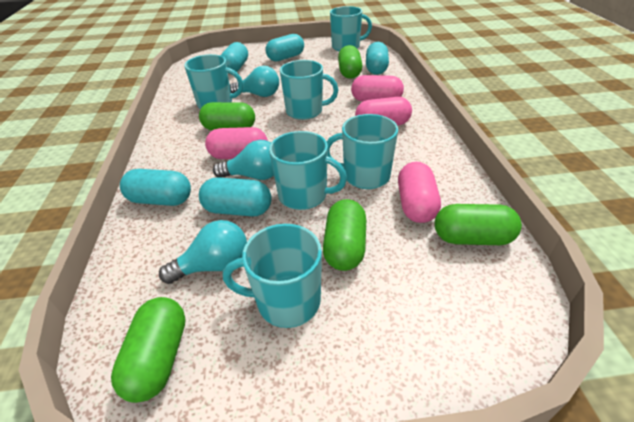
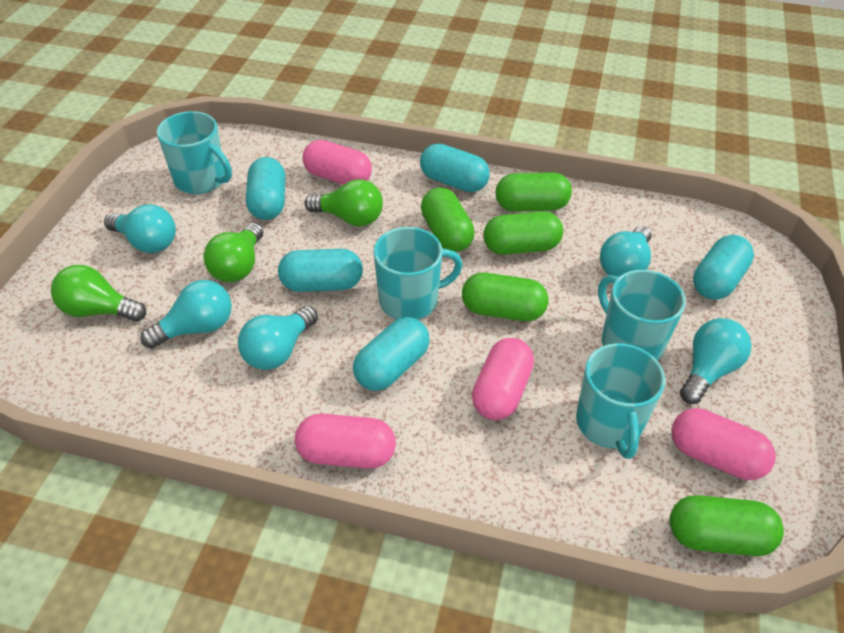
green light bulb: none = 0 -> [51,265,146,322] [203,223,263,282] [305,179,383,226] = 3
turquoise light bulb: [159,220,247,284] [213,140,274,180] [230,66,279,97] = 3 -> [104,204,176,253] [141,280,232,349] [238,306,318,370] [600,226,652,277] [680,318,752,404] = 5
turquoise mug: [184,54,243,109] [223,224,322,328] [269,131,347,210] [280,60,338,120] [326,114,398,189] [330,6,372,52] = 6 -> [157,111,232,194] [373,227,463,320] [576,343,665,459] [598,270,686,361] = 4

